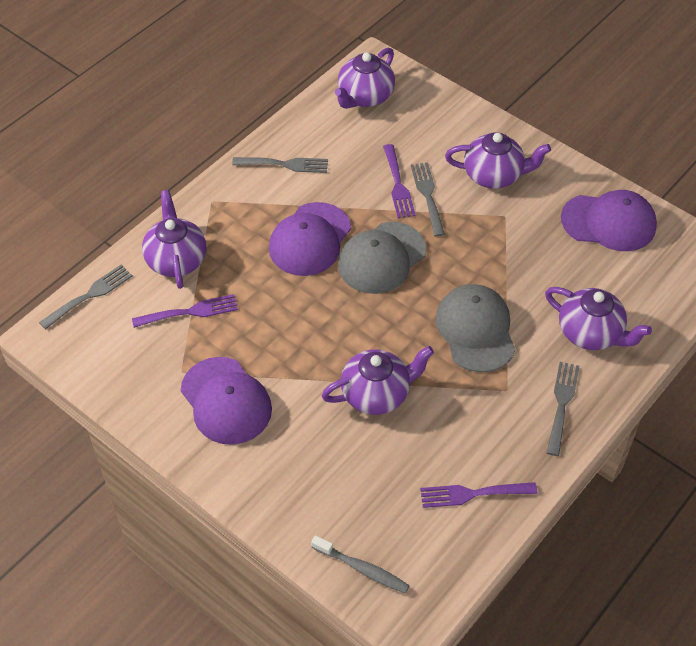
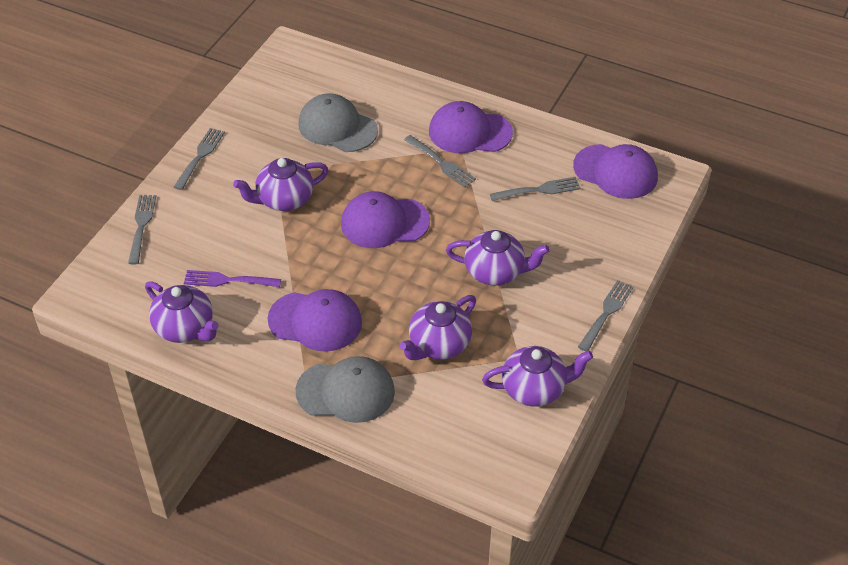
grey fork: [39,265,133,330] [232,157,328,173] [411,162,445,237] [546,362,579,456] = 4 -> [128,195,156,265] [174,128,225,190] [404,135,476,188] [490,177,581,201] [578,280,633,351] = 5
grey toothbrush: [311,535,410,594] = 1 -> none = 0
purple cap: [181,357,272,445] [269,202,351,276] [561,190,657,251] = 3 -> [267,289,362,352] [341,191,430,248] [429,101,513,153] [573,144,658,199] = 4
purple fork: [132,294,238,328] [383,144,416,218] [420,482,537,508] = 3 -> [184,270,281,287] = 1

